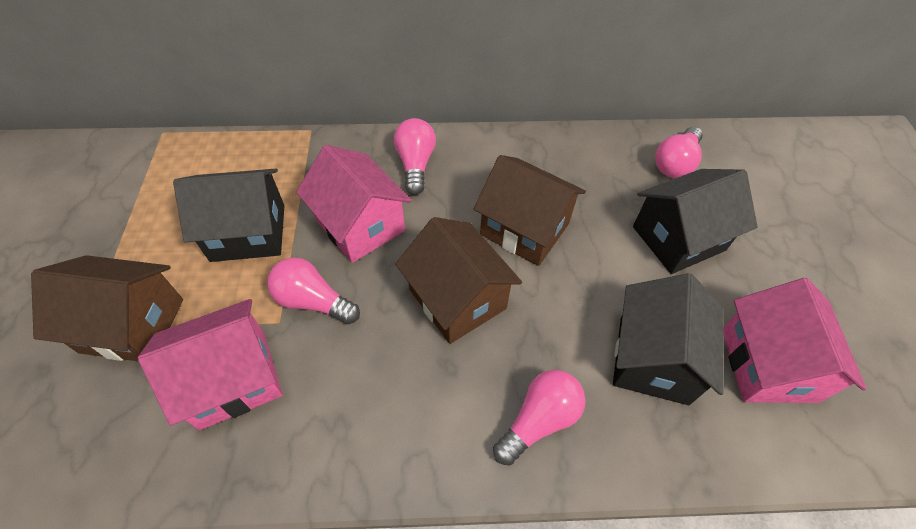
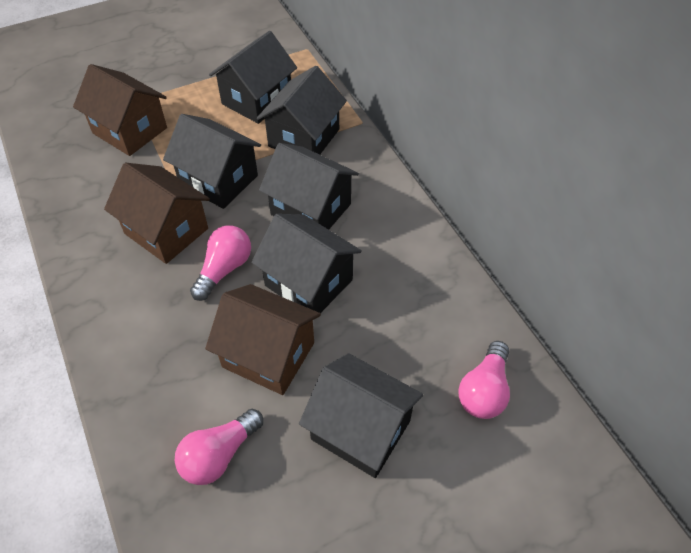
black house: [173,169,284,262] [613,273,724,405] [633,169,757,274] = 3 -> [163,114,261,209] [209,31,297,124] [252,214,362,313] [257,66,347,155] [259,143,359,230] [299,353,423,478] = 6
pink house: [138,299,282,430] [296,145,412,263] [724,278,867,403] = 3 -> none = 0
pink light bulb: [267,258,360,324] [394,118,436,195] [493,370,585,465] [655,127,703,178] = 4 -> [175,409,263,485] [190,225,251,301] [458,341,510,419] = 3

